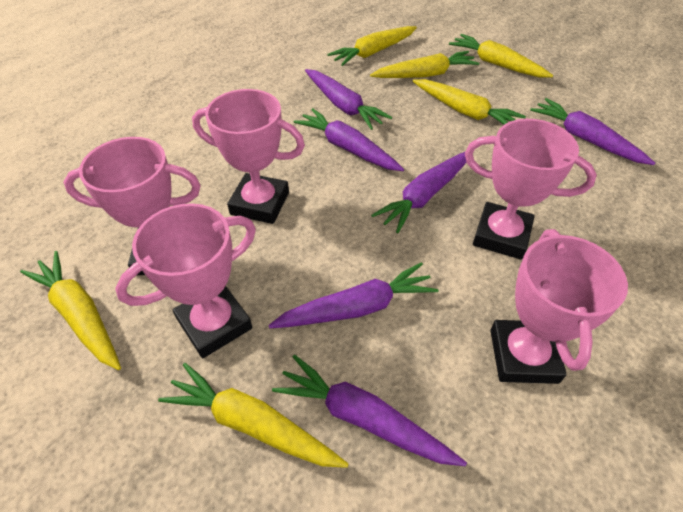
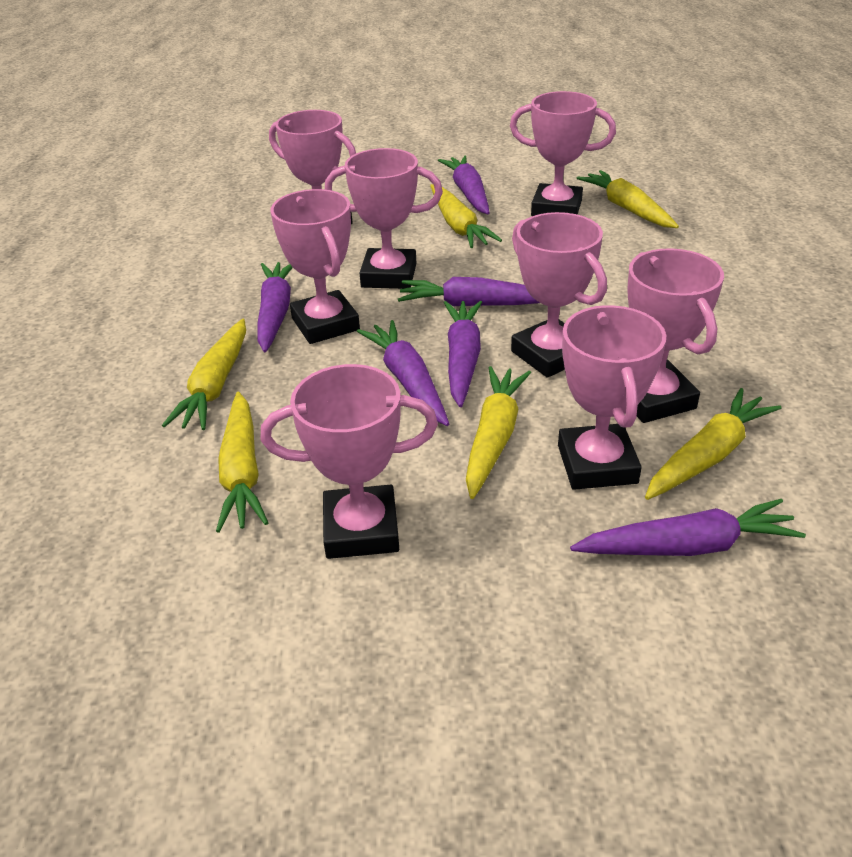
pink trophy: [63,137,201,275] [115,203,256,358] [192,89,305,224] [465,119,597,260] [490,229,628,384] = 5 -> [261,364,438,559] [269,110,356,224] [270,189,360,344] [325,148,443,289] [510,91,616,216] [511,212,607,378] [558,305,666,490] [627,248,724,423] = 8

